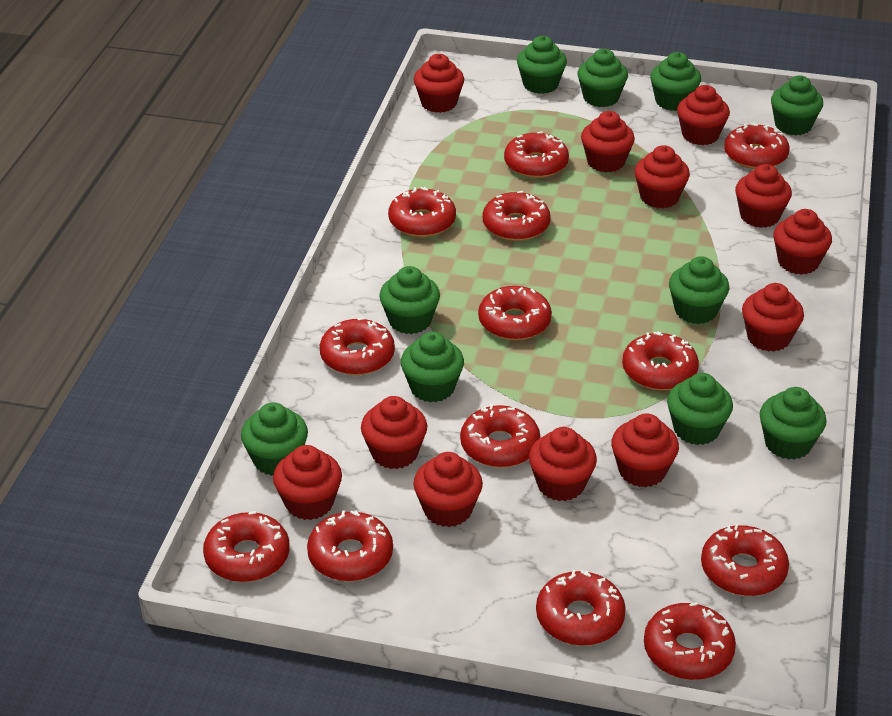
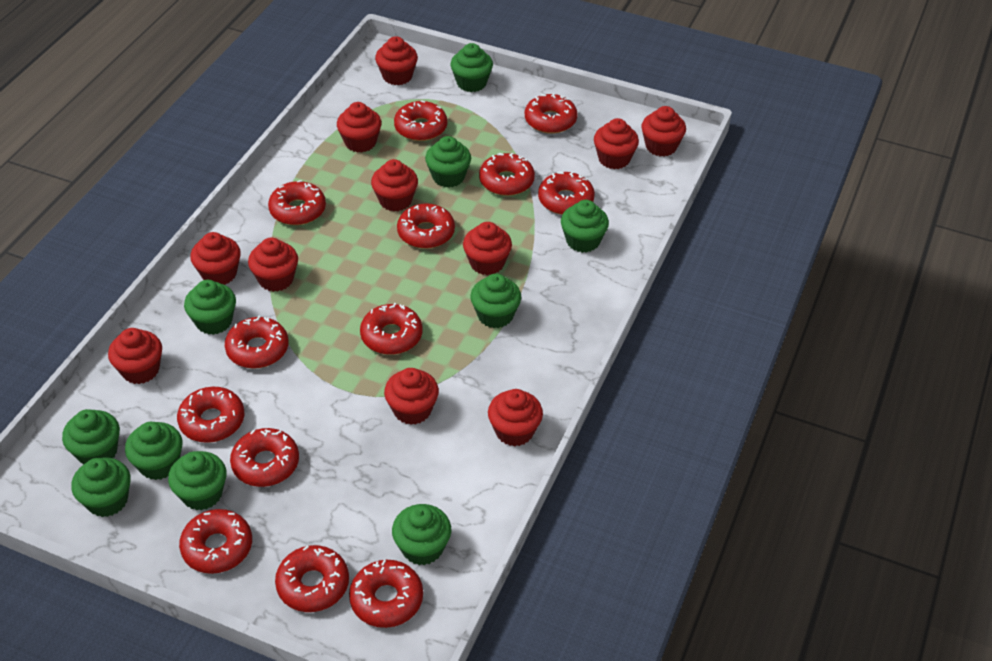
red cupcake: [273,445,342,520] [361,396,427,469] [413,452,483,527] [414,54,464,113] [529,427,597,501] [581,111,635,172] [611,413,679,487] [635,145,690,208] [677,85,730,145] [735,164,792,228] [742,283,804,352] [774,209,832,275] = 12 -> [108,328,162,384] [190,232,241,285] [248,237,298,292] [337,102,381,153] [371,159,418,211] [375,36,418,85] [384,368,439,425] [463,222,512,275] [488,389,543,446] [594,118,639,169] [641,106,686,156] = 11

